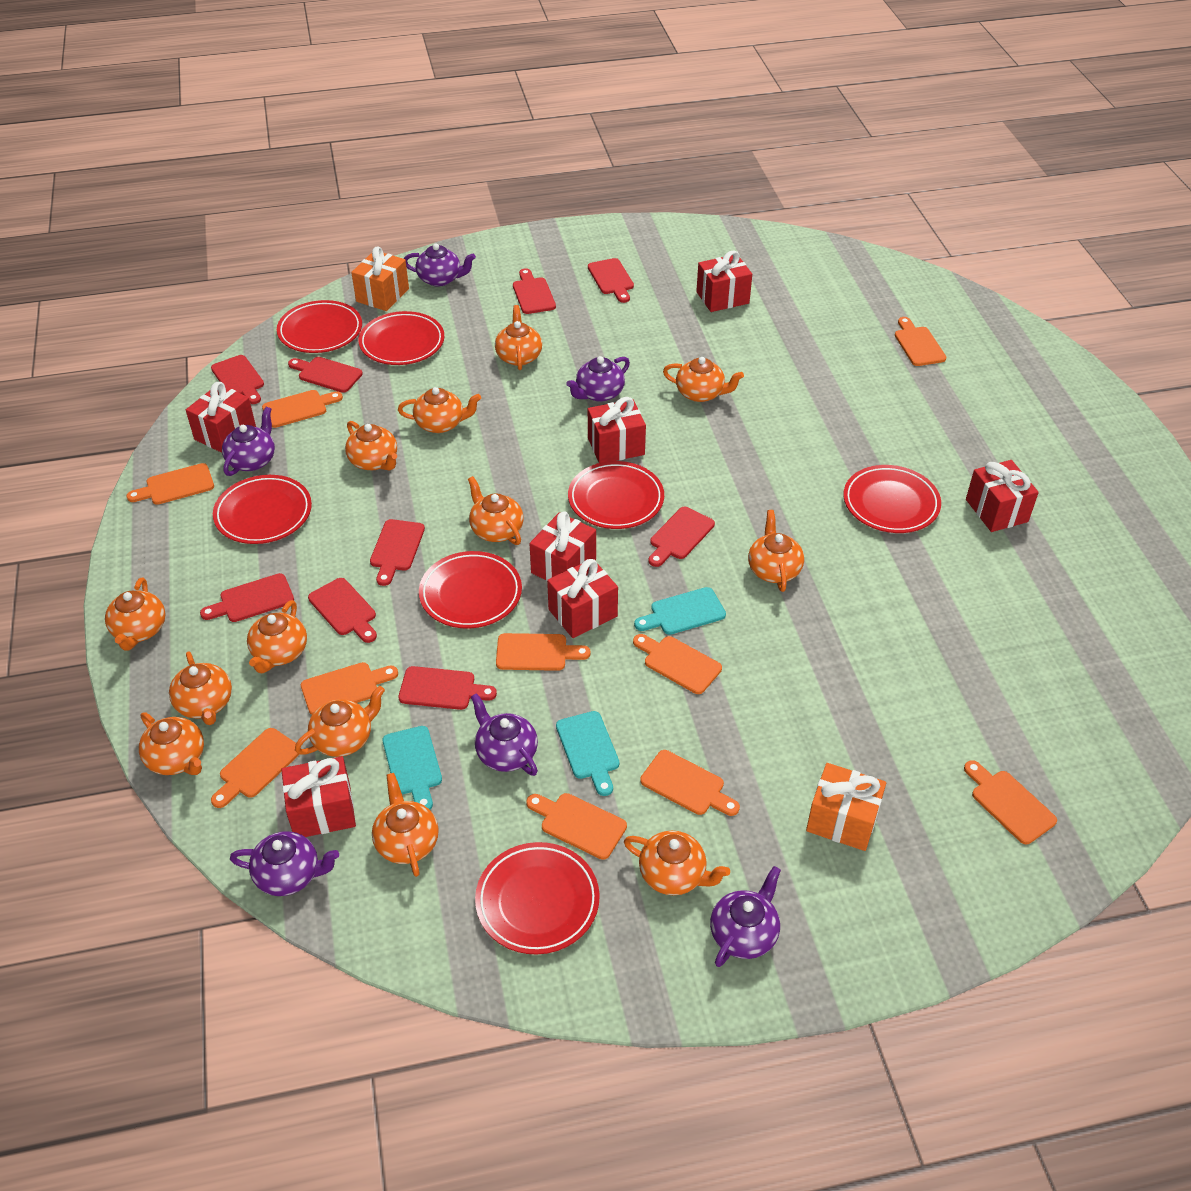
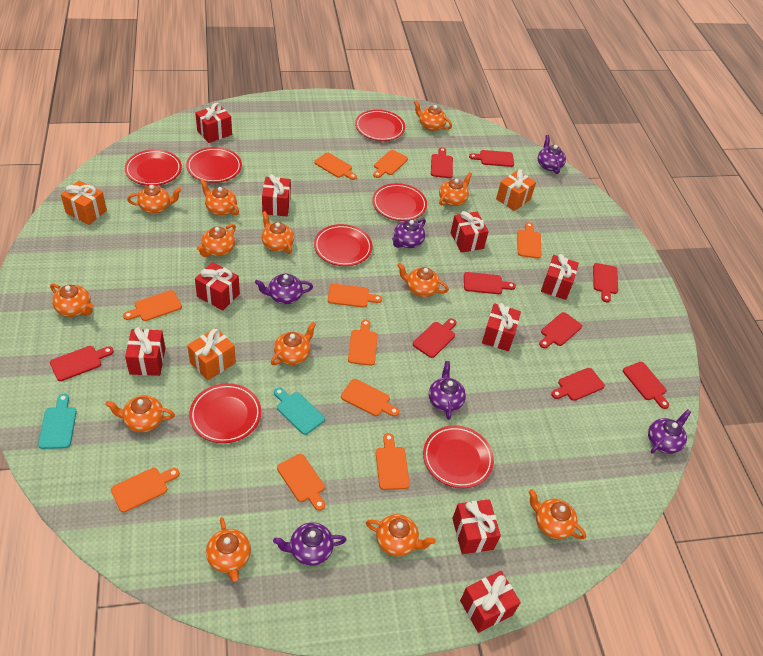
orange gift: [351,246,409,311] [806,763,886,851] = 2 -> [61,180,107,225] [187,328,236,381] [496,169,536,211] = 3
red gift: [186,382,256,453] [281,756,356,837] [530,512,596,581] [547,559,618,638] [588,397,646,463] [696,250,752,312] [966,460,1039,532] = 7 -> [125,327,165,376] [195,103,232,143] [195,262,240,311] [262,174,291,216] [451,211,489,253] [452,499,501,554] [460,571,521,633] [482,303,521,351] [541,254,579,300] = 9
turquoise cutting board: [383,726,442,810] [556,711,619,796] [634,587,726,635] = 3 -> [38,394,77,449] [274,387,325,435] = 2

